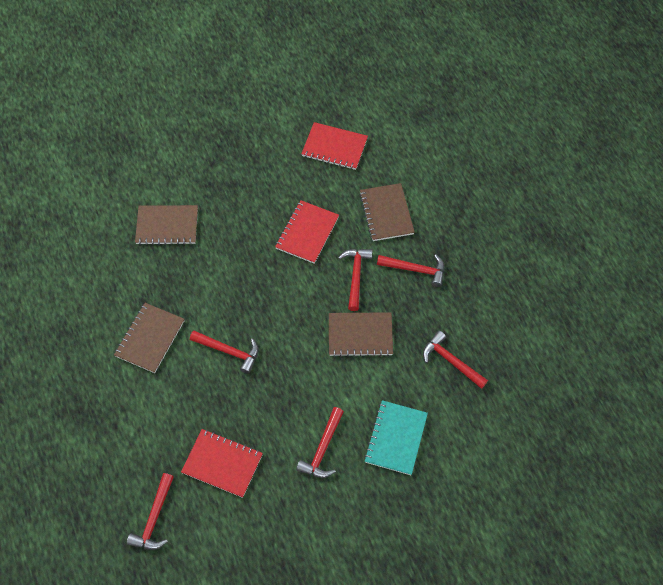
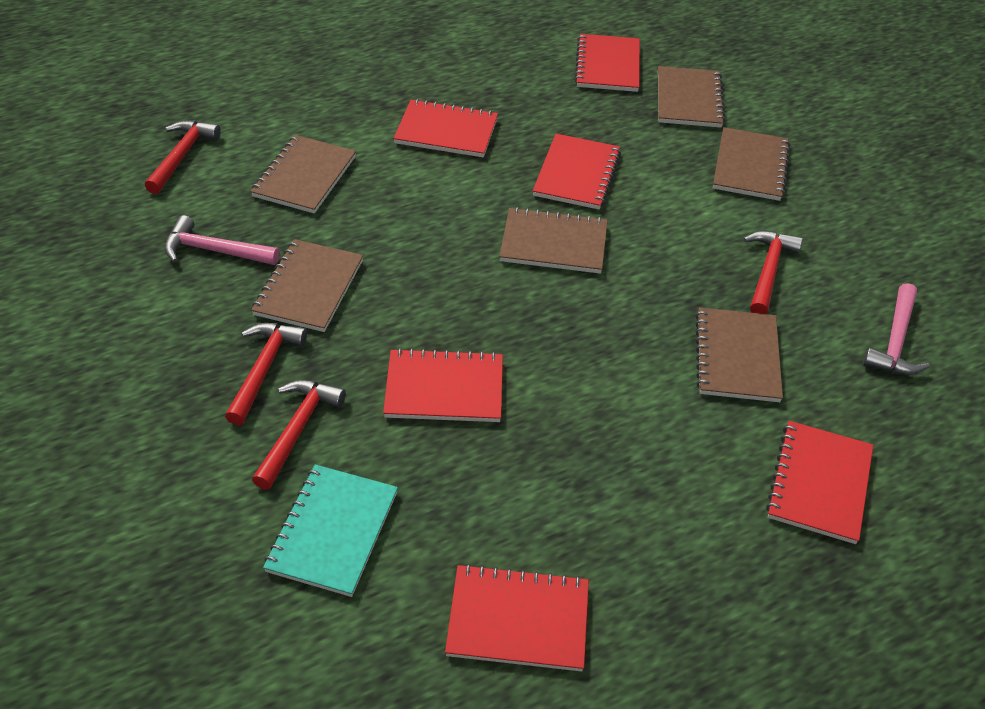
brown notebook: [114,303,184,373] [135,205,198,245] [329,312,393,357] [360,183,415,241] = 4 -> [250,135,356,214] [251,239,363,332] [499,207,608,274] [658,66,726,128] [695,307,783,402] [713,127,790,201] = 6
pink hammer: none = 0 -> [164,215,279,265] [863,283,930,375] = 2
red hammer: [127,473,174,550] [190,330,258,374] [296,407,344,478] [338,249,373,311] [377,254,444,287] [423,331,488,389] = 6 -> [145,120,221,194] [225,323,307,425] [252,380,346,490] [744,231,803,314] = 4
red notebook: [181,429,263,498] [275,200,339,264] [301,122,368,170] = 3 -> [383,348,503,422] [393,99,498,158] [445,564,589,672] [533,134,621,209] [574,34,640,92] [766,421,873,544] = 6

